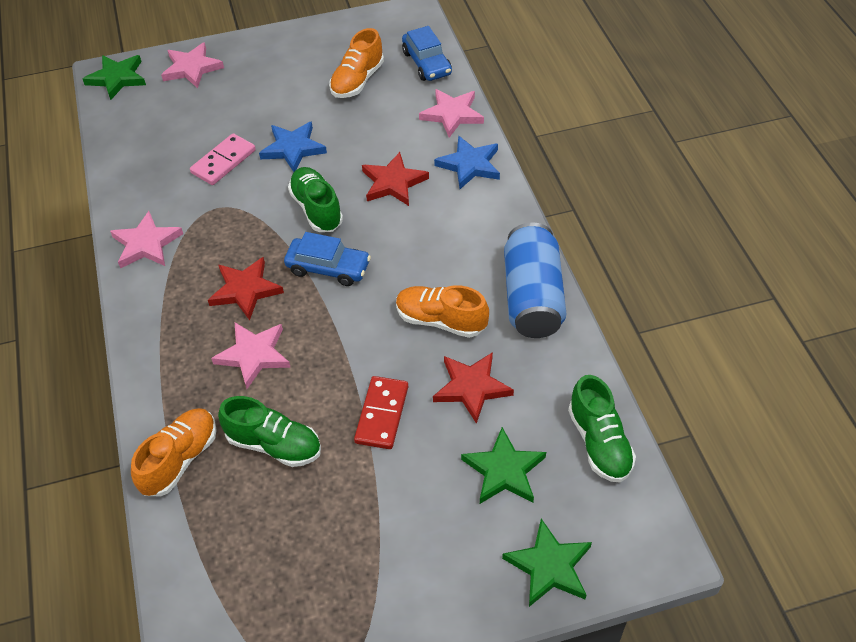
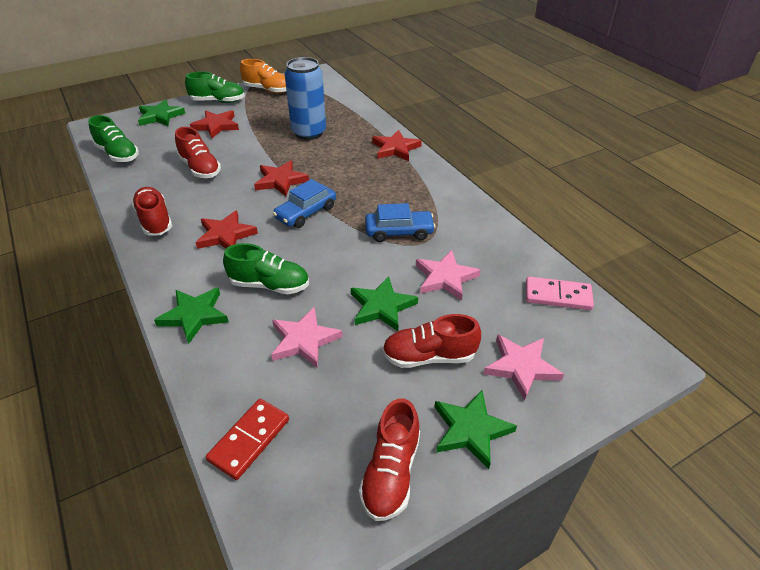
blue star: [259,121,327,172] [434,136,500,189] = 2 -> none = 0
green star: [83,55,146,100] [461,427,546,504] [502,519,592,607] = 3 -> [138,99,185,126] [154,287,229,344] [351,276,418,331] [435,390,517,469] = 4
orange shoe: [131,408,217,497] [329,28,384,98] [396,285,489,338] = 3 -> [240,59,286,93] = 1
pink star: [110,211,183,268] [161,42,224,88] [211,323,291,389] [419,89,484,137] = 4 -> [271,307,343,368] [416,250,481,301] [483,335,564,401] = 3
red shoe: none = 0 -> [132,187,172,236] [175,127,221,178] [359,398,420,521] [382,314,481,368] = 4
red star: [208,257,284,320] [362,152,429,206] [433,352,514,424] = 3 -> [190,110,239,138] [195,210,258,249] [254,160,309,196] [372,130,422,161] = 4

